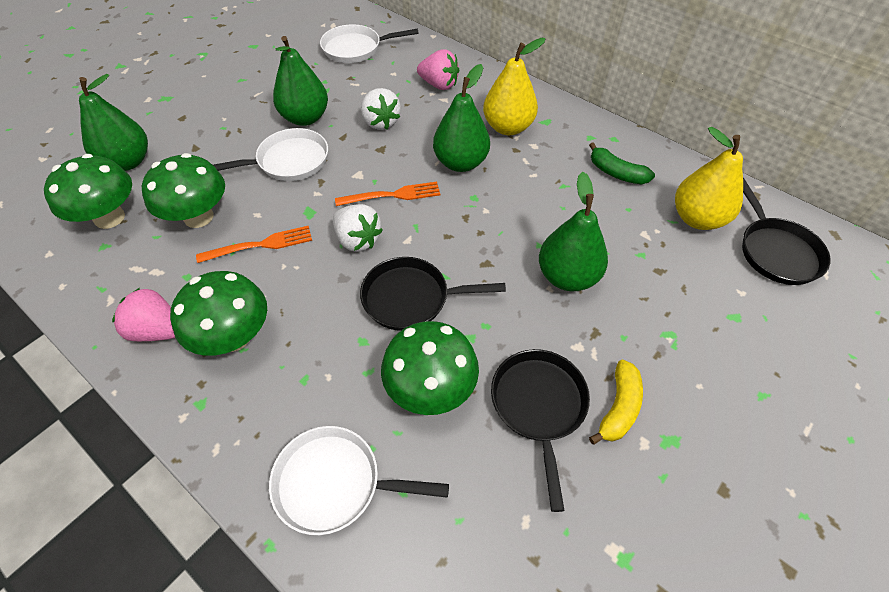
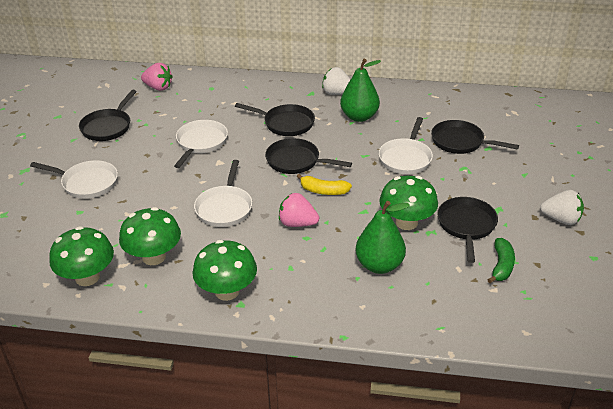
black pan: [360,257,506,331] [491,349,590,512] [742,178,831,285] = 3 -> [79,90,137,141] [235,103,315,136] [265,138,352,174] [431,120,519,154] [437,197,498,263] = 5
green pear: [79,74,148,171] [273,36,328,126] [433,64,490,172] [539,172,608,291] = 4 -> [340,59,381,122] [355,201,410,274] = 2
orange fork: [196,226,312,263] [335,182,440,206] = 2 -> none = 0
white pan: [213,128,328,181] [269,426,449,535] [320,24,419,63] = 3 -> [30,160,118,199] [174,120,228,168] [194,160,252,227] [379,117,433,174] = 4
yellow pear: [483,38,545,135] [675,127,743,230] = 2 -> none = 0

